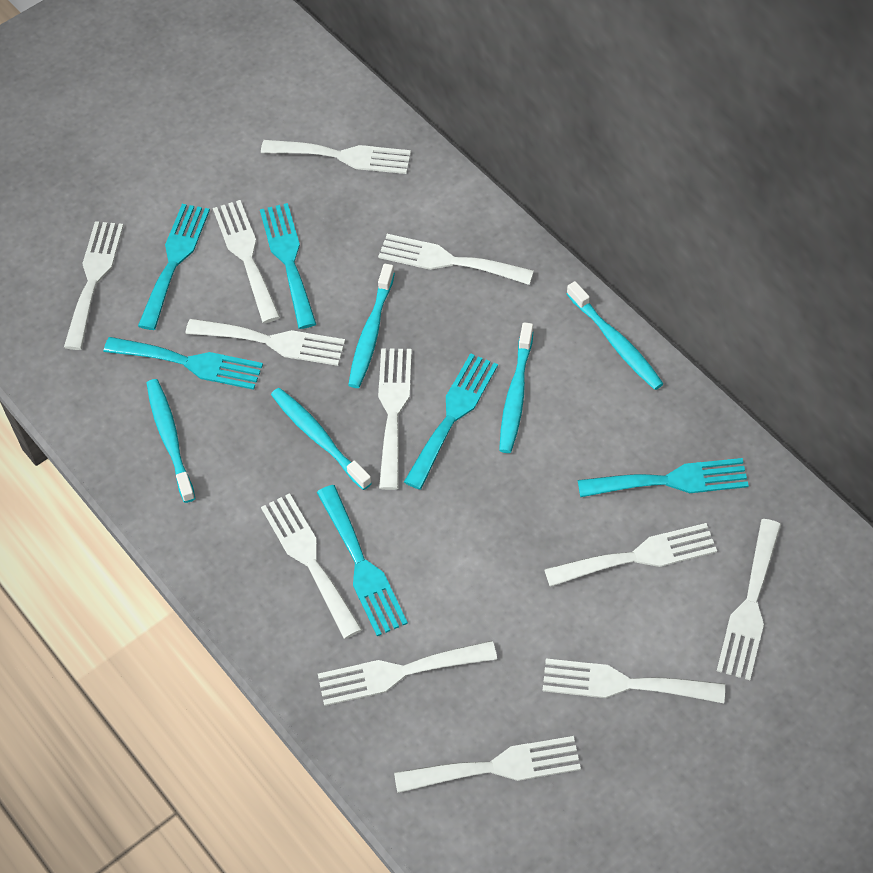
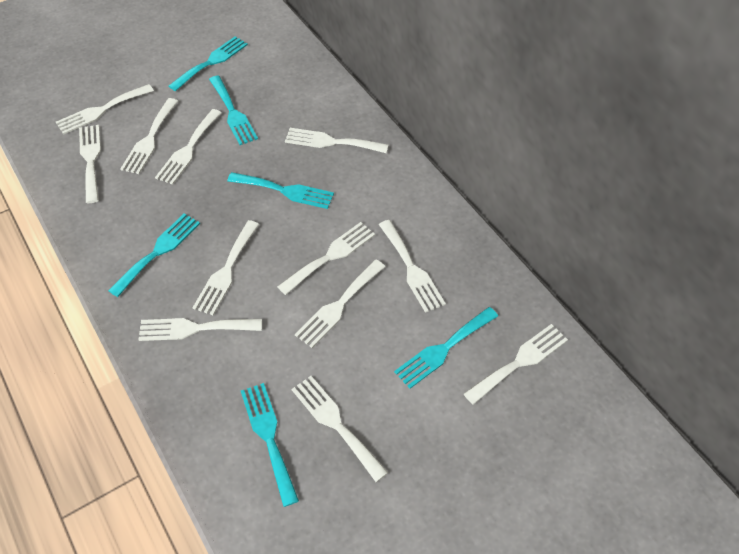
turquoise toothbrush: [146,379,196,503] [271,388,372,490] [348,264,395,388] [499,322,533,453] [567,281,664,390] = 5 -> none = 0

